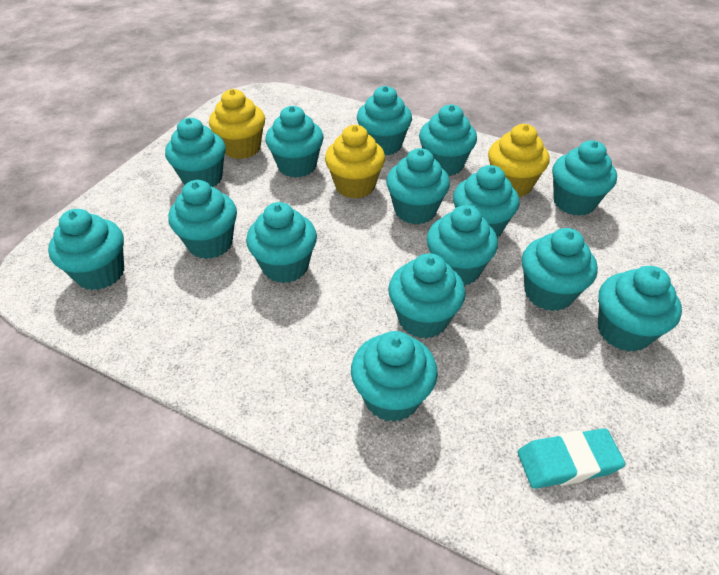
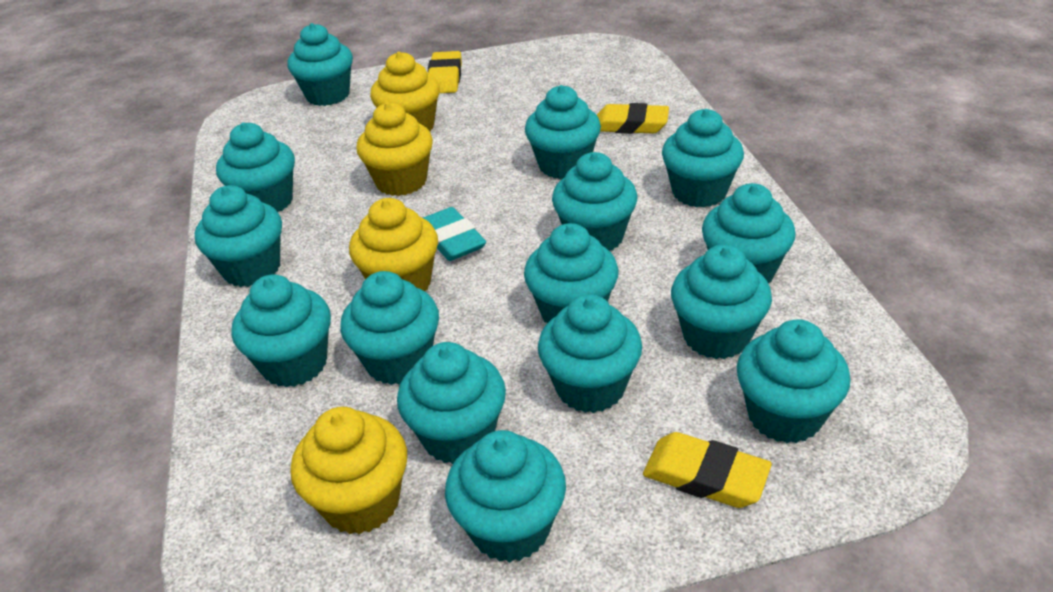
yellow cupcake: [209,89,265,159] [325,125,385,199] [488,124,550,197] = 3 -> [290,407,407,534] [349,198,438,291] [356,102,433,196] [370,52,440,131] = 4
yellow eraser: none = 0 -> [428,51,462,93] [597,103,669,134] [643,432,772,508] = 3

